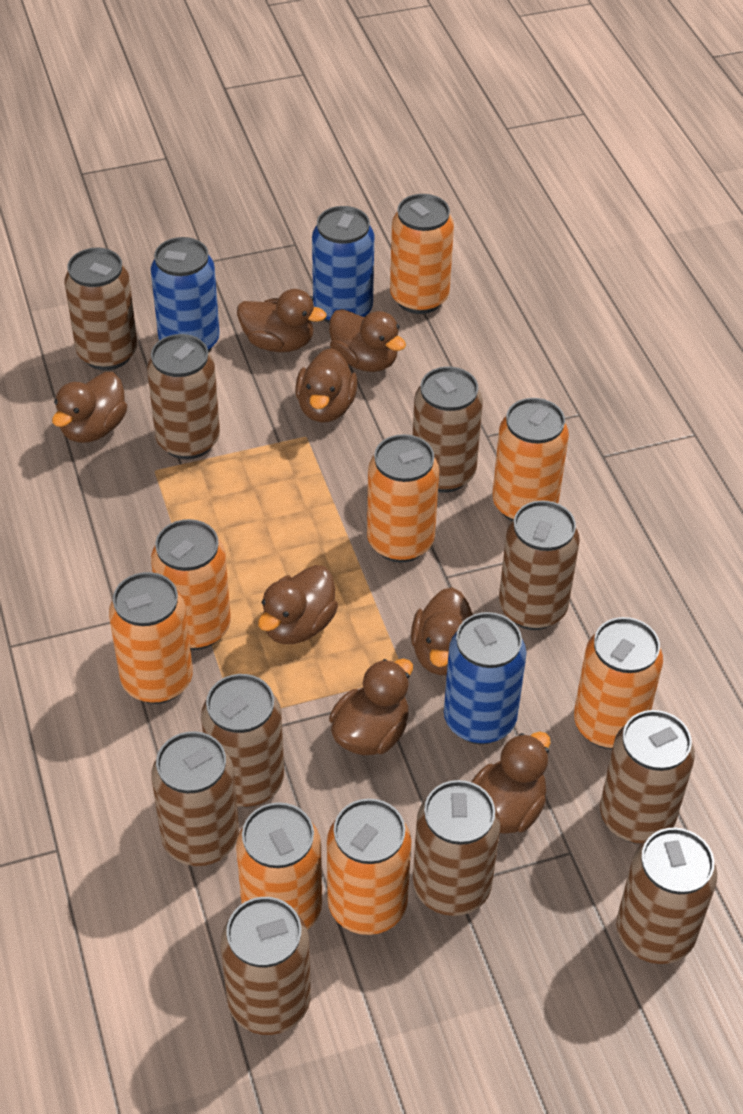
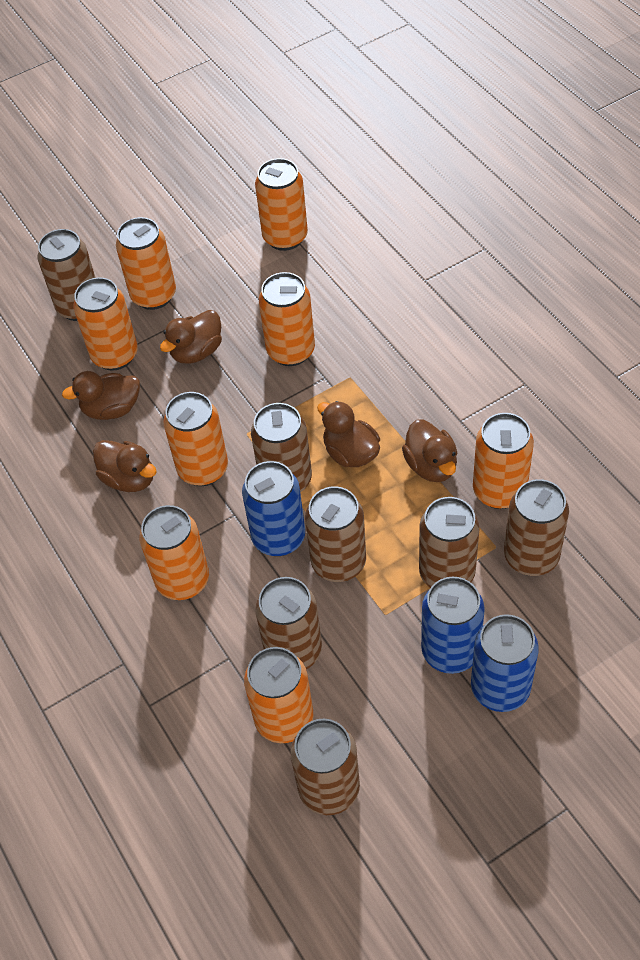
brown can: [64,248,137,370] [147,334,220,459] [151,731,239,866] [201,674,284,807] [221,897,311,1035] [413,367,483,493] [413,780,500,916] [499,501,580,630] [600,710,695,844] [616,828,717,964] = 10 -> [38,229,96,321] [251,403,312,492] [255,577,322,669] [291,719,360,815] [305,486,366,582] [419,497,480,588] [504,479,569,576] = 7
brown duck: [52,372,127,443] [237,289,327,352] [258,565,338,644] [295,348,358,423] [329,309,406,372] [329,659,413,755] [411,587,473,675] [471,732,550,834] = 8 -> [62,371,140,420] [93,440,157,492] [160,310,222,364] [317,401,380,467] [402,419,457,482] = 5

